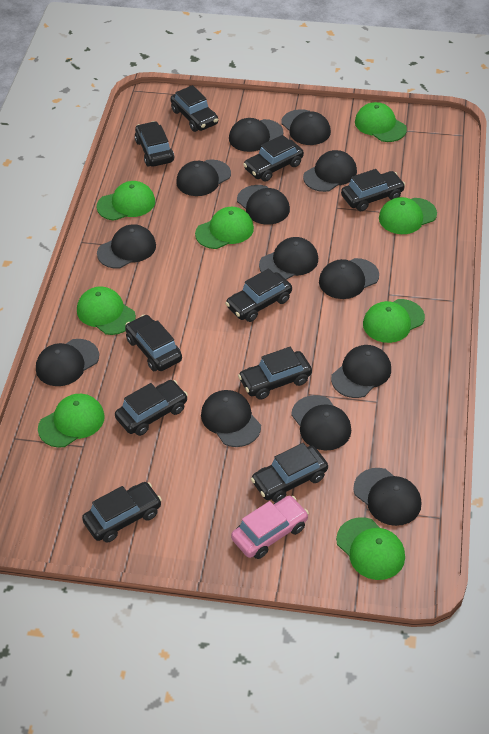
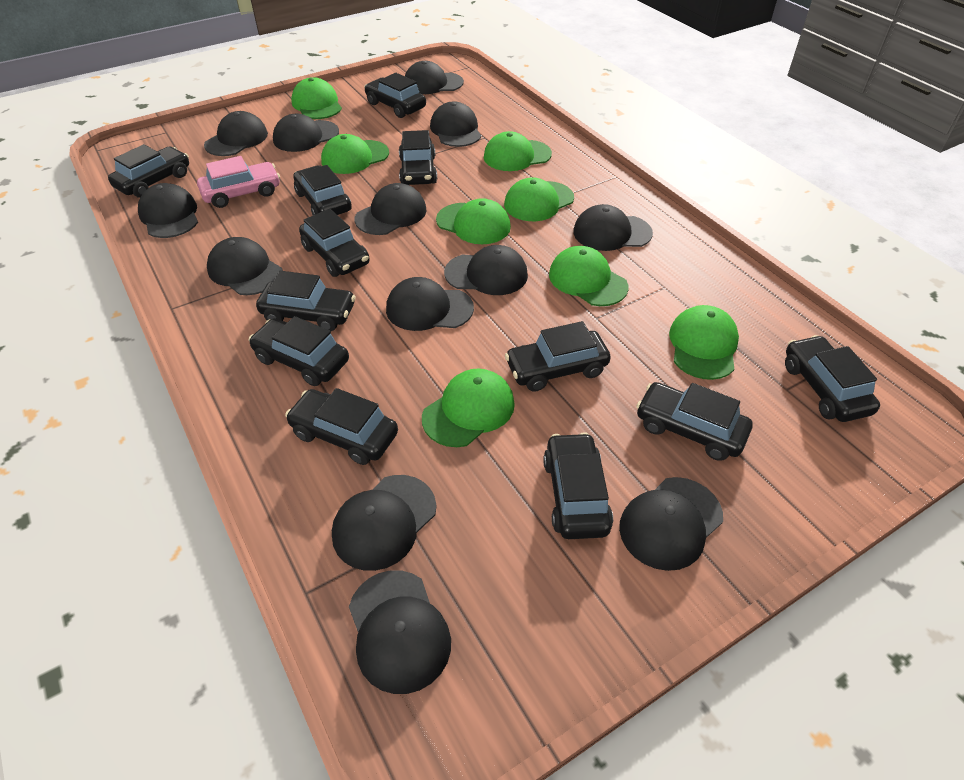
black car: [82,482,162,543] [115,380,188,436] [125,315,182,371] [135,121,174,167] [170,85,218,132] [225,268,292,322] [238,347,312,400] [243,135,304,182] [251,443,328,502] [341,169,405,211] = 10 -> [108,144,189,198] [249,316,349,386] [256,271,356,331] [285,388,398,465] [293,165,352,215] [299,209,370,277] [364,73,426,118] [399,130,437,185] [505,321,611,392] [543,432,613,539] [636,382,753,461] [785,335,880,422] = 12

